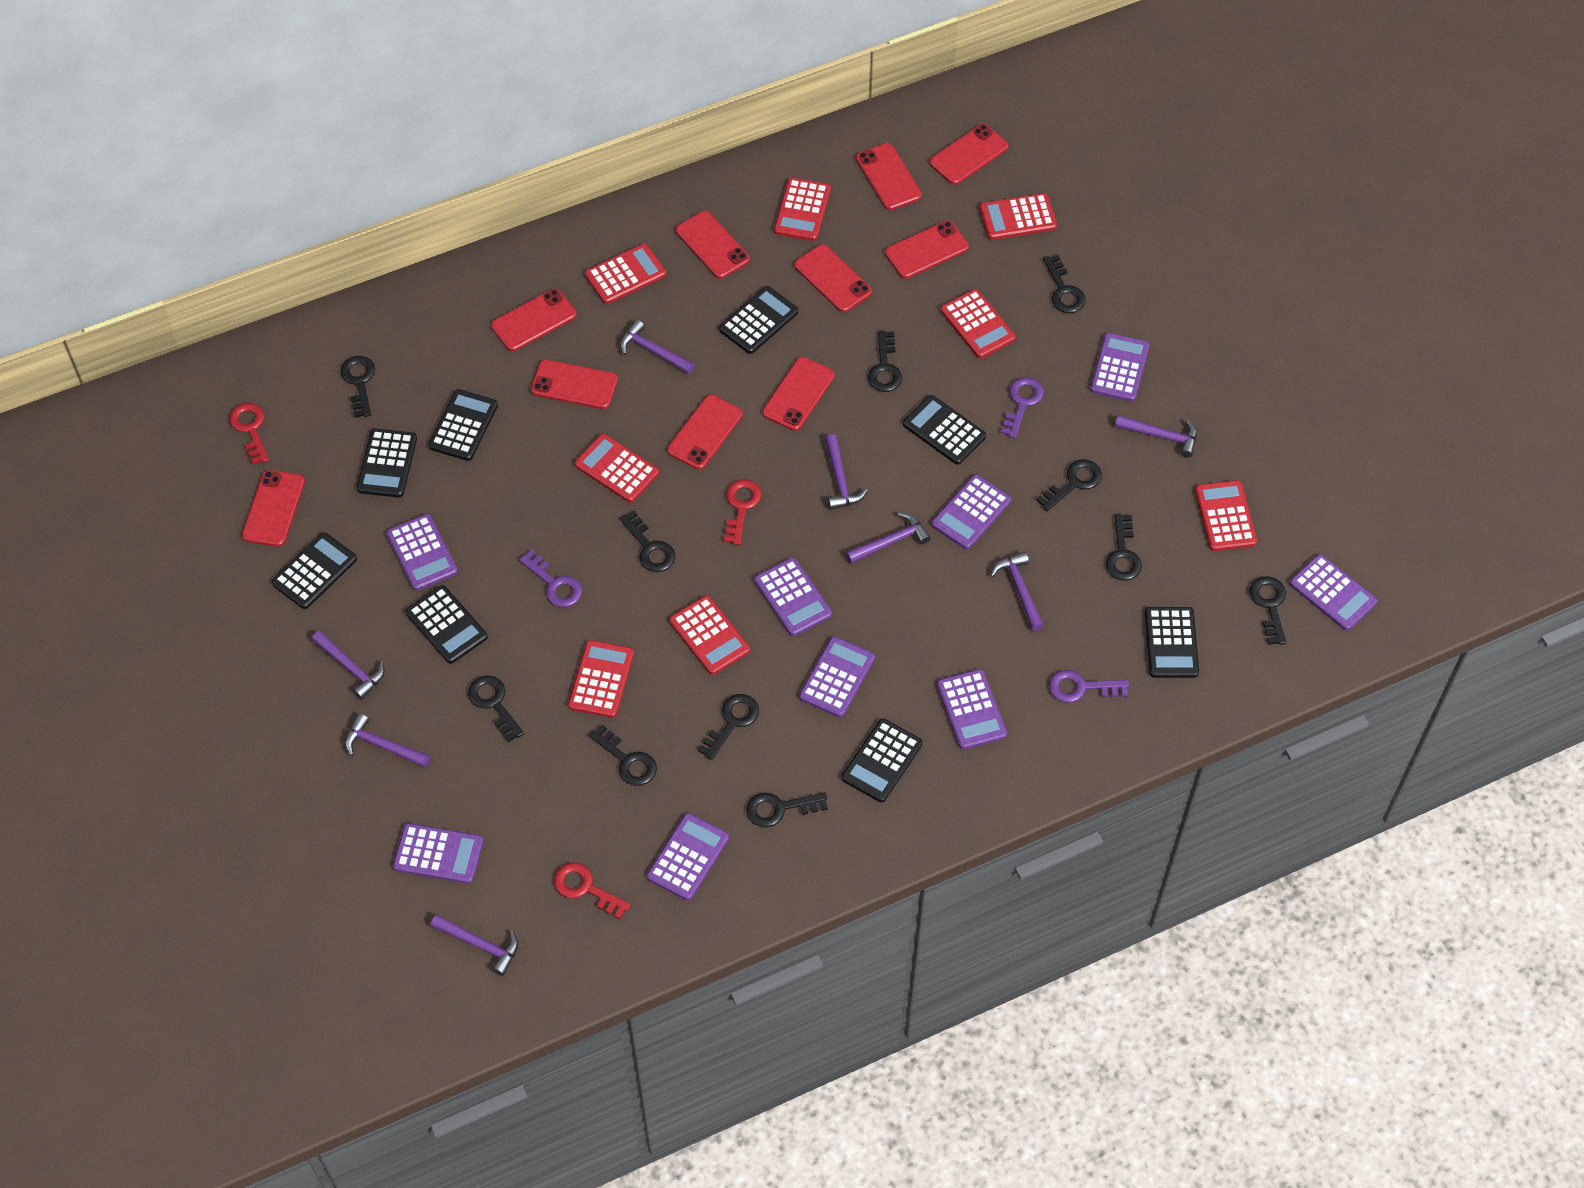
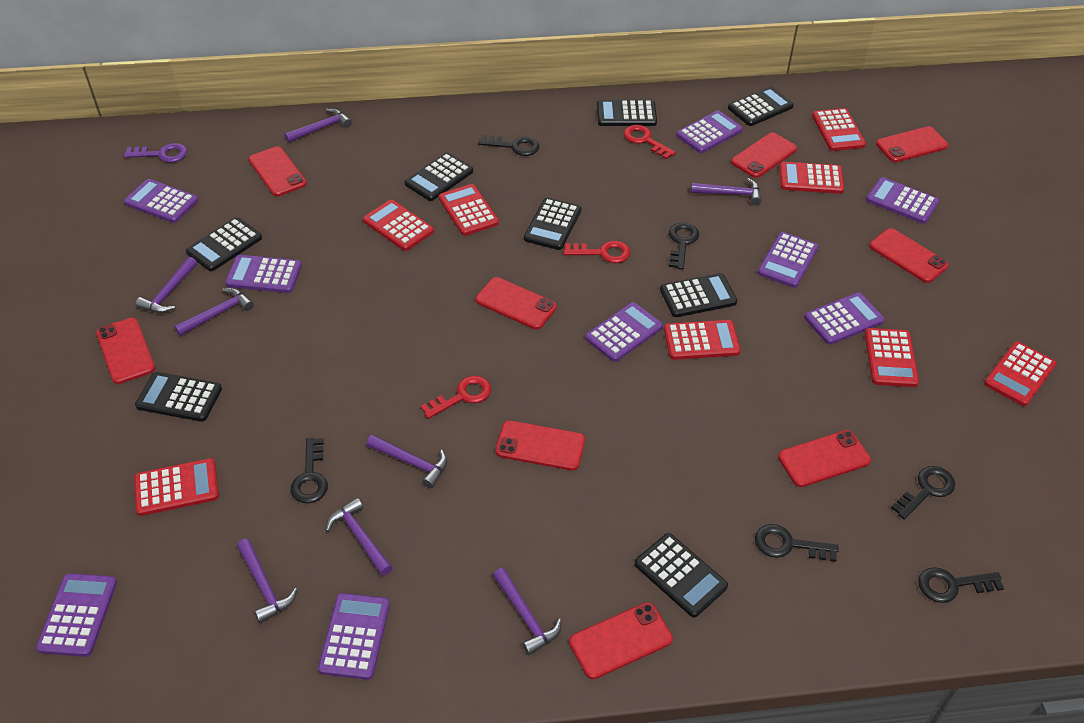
black key: [341,356,375,418] [468,675,524,742] [589,724,657,786] [620,511,676,572] [698,694,759,760] [747,792,828,827] [868,330,902,392] [1036,459,1102,511] [1043,255,1086,313] [1106,514,1142,581] [1249,576,1286,645] = 11 -> [290,438,328,503] [479,135,539,156] [669,223,699,270] [755,524,839,562] [891,466,955,520] [918,567,1004,603] = 6
purple key: [519,550,582,607] [1000,377,1044,438] [1049,670,1129,703] = 3 -> [124,143,187,163] = 1
red phone: [242,470,305,547] [491,288,577,351] [531,360,618,409] [667,395,743,470] [676,211,750,279] [762,357,835,431] [794,244,872,312] [856,143,922,210] [885,221,969,279] [930,124,1008,185] = 10 -> [96,318,155,384] [249,146,307,196] [476,277,557,330] [495,420,585,471] [569,602,673,679] [731,132,797,178] [778,430,871,487] [869,228,949,283] [876,126,948,162] = 9

